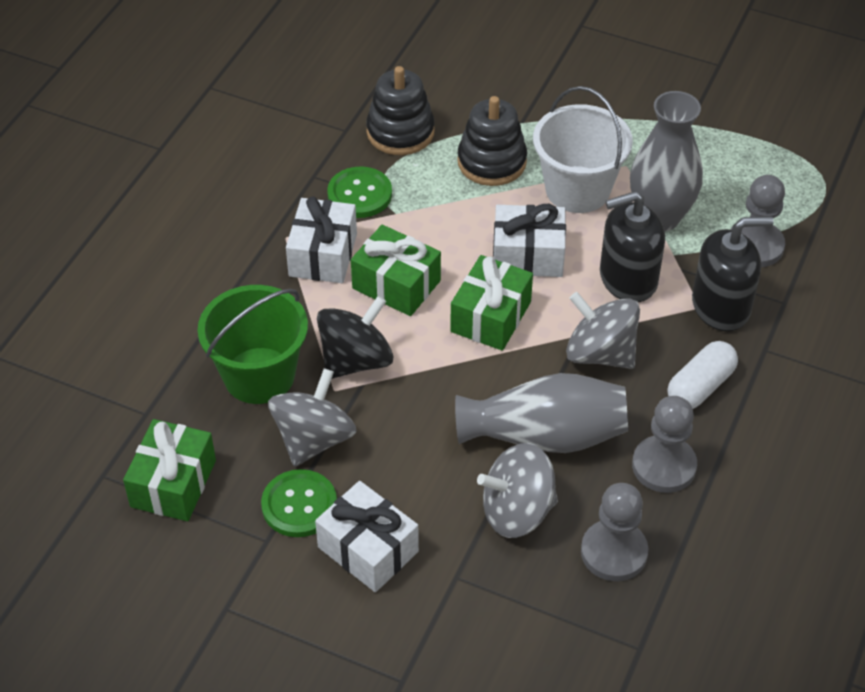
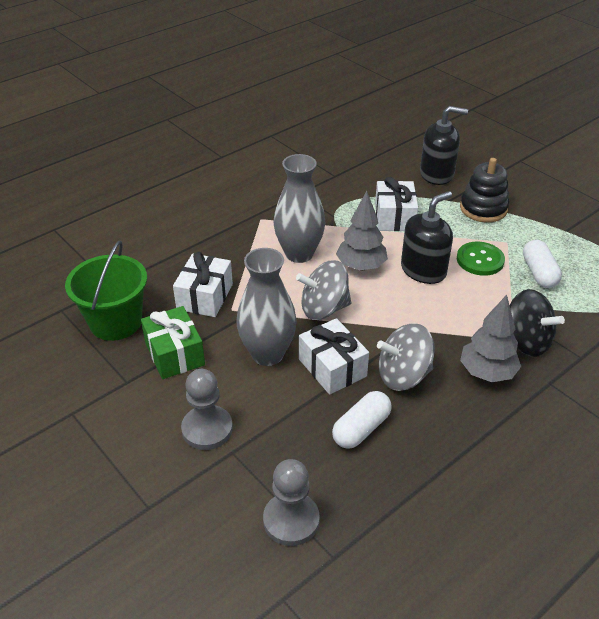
black stacking toy: [366,66,435,155] [457,96,527,186] = 2 -> [460,158,509,223] = 1
green button: [261,469,337,537] [327,166,392,218] = 2 -> [457,242,505,276] = 1
green gift: [123,419,216,521] [351,225,441,316] [450,255,533,351] = 3 -> [141,306,205,379] = 1
grey pawn: [581,483,648,581] [632,396,697,493] [730,175,785,267] = 3 -> [181,369,233,450] [263,459,320,546] = 2
grey spinning top: [268,368,356,467] [477,443,558,538] [566,292,640,369] = 3 -> [296,260,351,320] [377,323,435,391] = 2
grey tree: none = 0 -> [336,191,388,271] [460,295,521,382] = 2
white bucket: [533,86,633,213] = 1 -> none = 0
white capsule: [668,341,738,409] = 1 -> [332,391,392,449] [523,240,562,288] = 2

